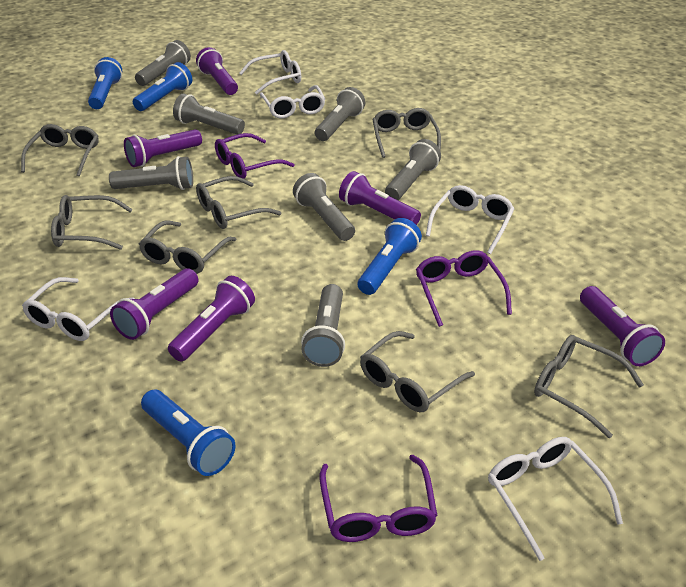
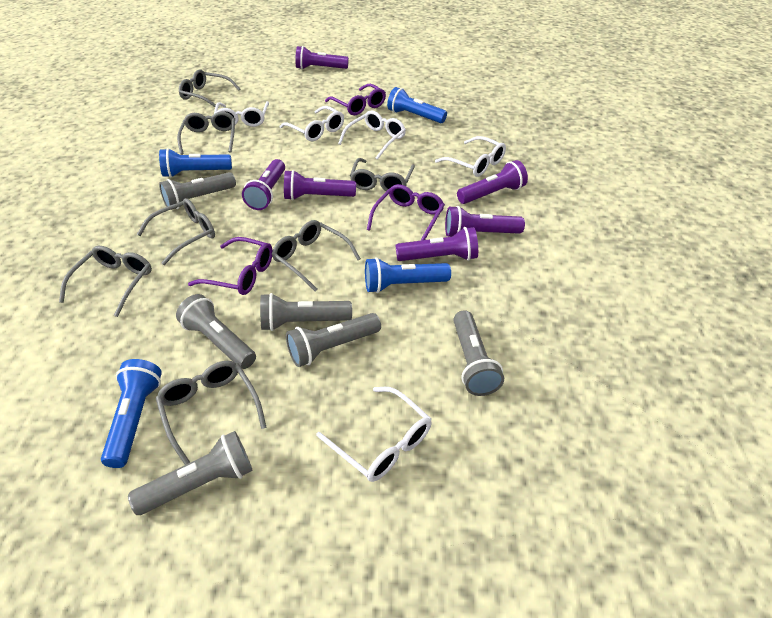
grey flashlight: [109,156,193,190] [135,40,191,86] [173,93,245,135] [293,173,355,241] [301,284,345,367] [315,87,365,141] [385,139,441,200] = 7 -> [128,431,253,515] [159,172,236,210] [176,294,256,369] [260,293,352,331] [286,313,381,367] [453,310,504,396] = 6

